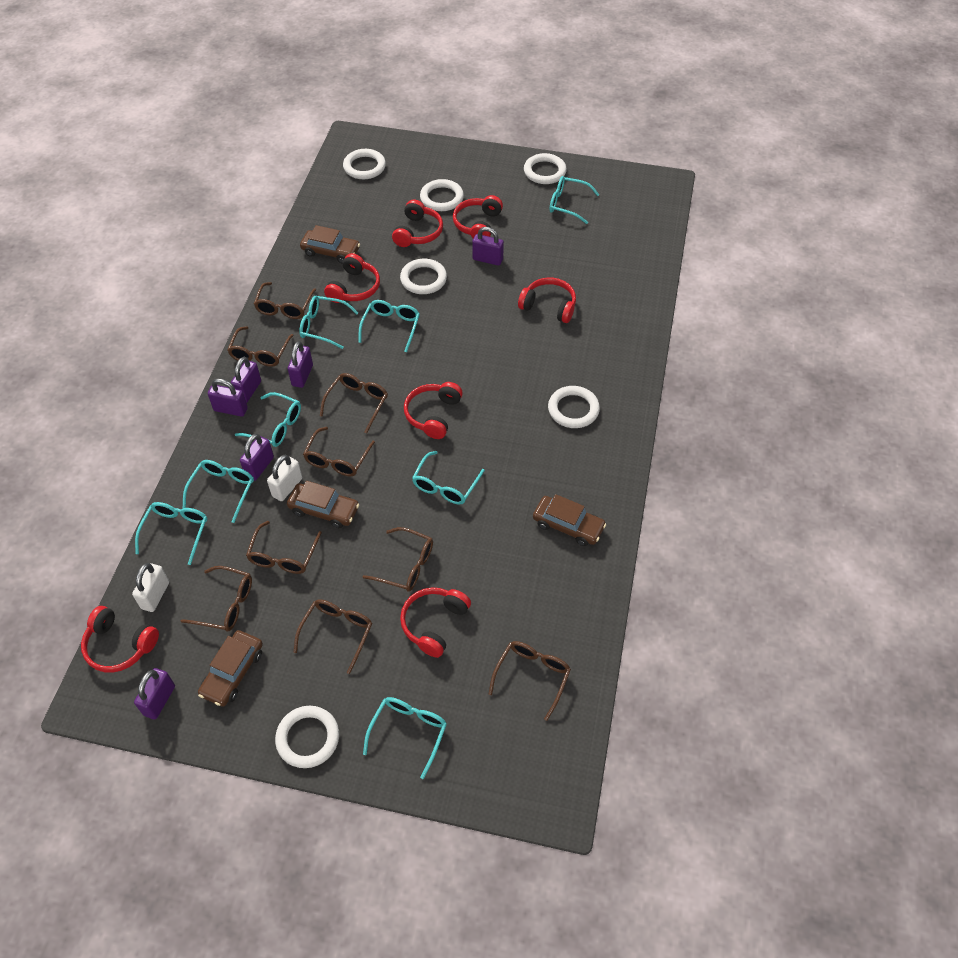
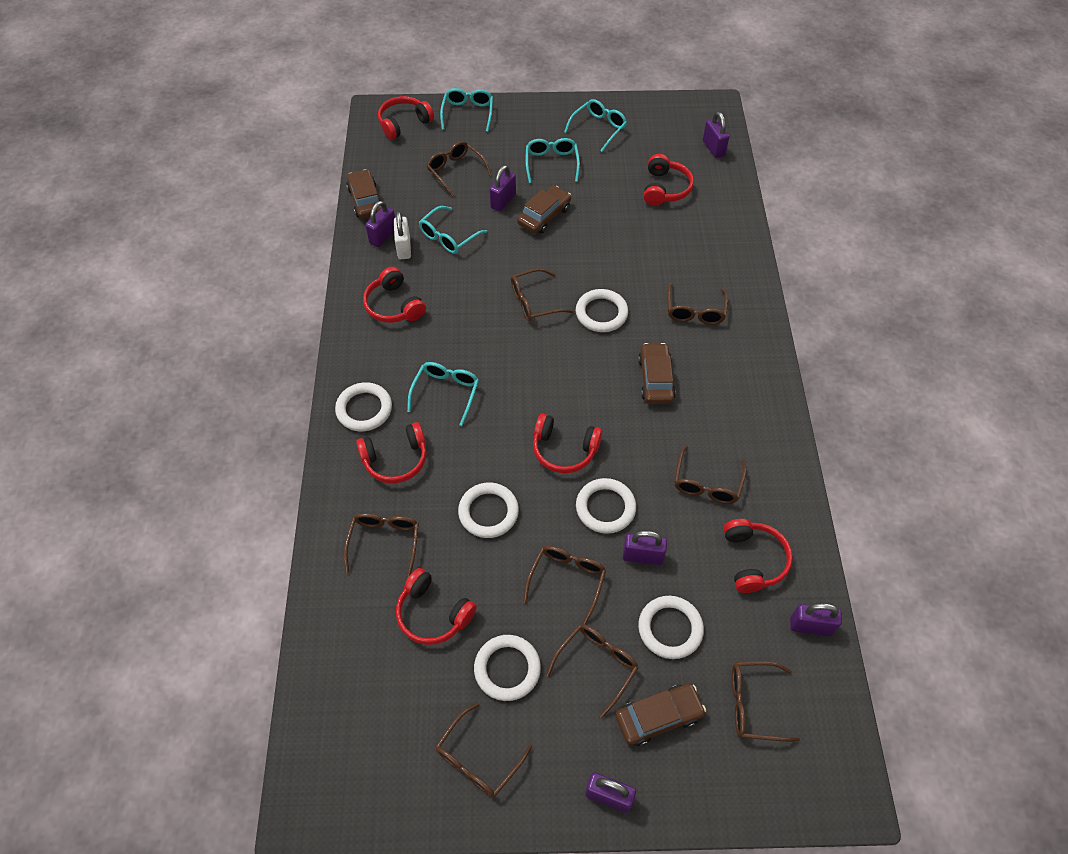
turquoise glasses: [135,502,207,565] [183,460,254,523] [235,392,301,447] [299,296,358,349] [358,300,420,352] [363,697,447,779] [412,451,485,505] [549,176,599,224] = 8 -> [407,362,479,426] [419,206,487,254] [440,88,493,132] [525,138,580,183] [564,99,627,152] = 5
white padlock: [132,563,169,612] [267,455,302,501] = 2 -> [394,211,411,259] = 1

